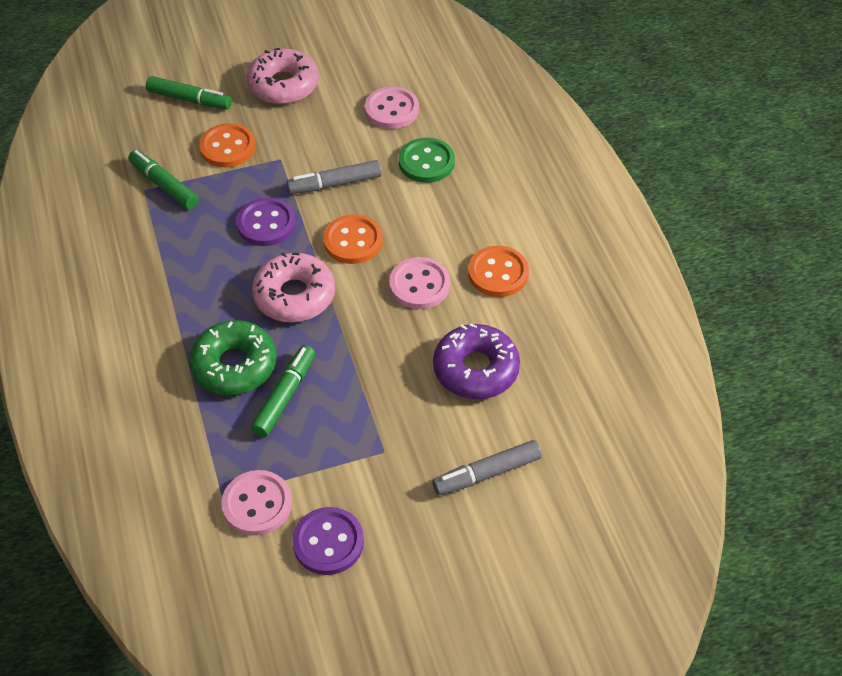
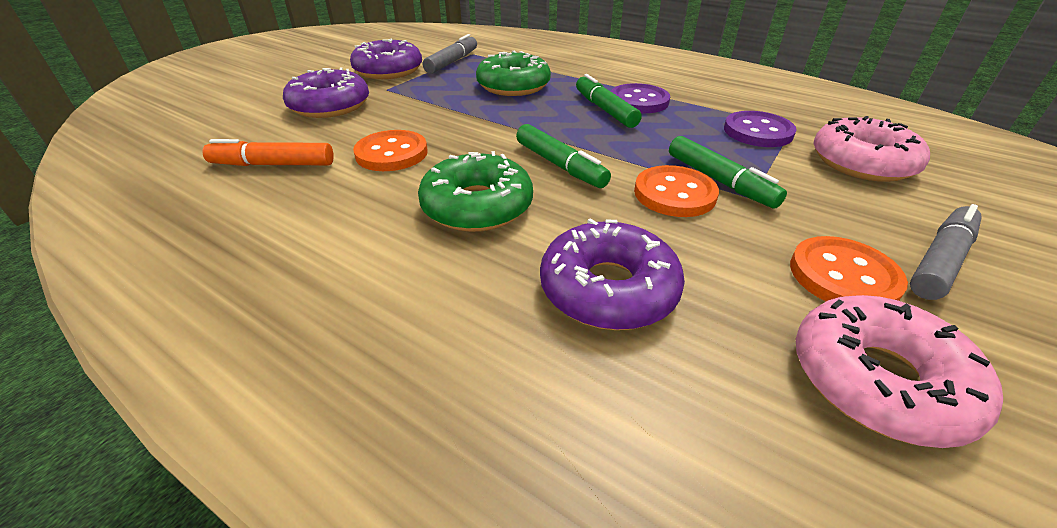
green button: [399,138,455,183] = 1 -> none = 0
green donut: [189,320,277,395] = 1 -> [418,151,533,232] [476,51,551,96] = 2
orange marker: none = 0 -> [202,139,334,166] = 1
pink button: [221,470,292,536] [365,86,419,129] [389,257,450,309] = 3 -> none = 0
purple donut: [433,323,520,399] = 1 -> [283,68,369,118] [350,39,422,79] [540,218,685,330] = 3

